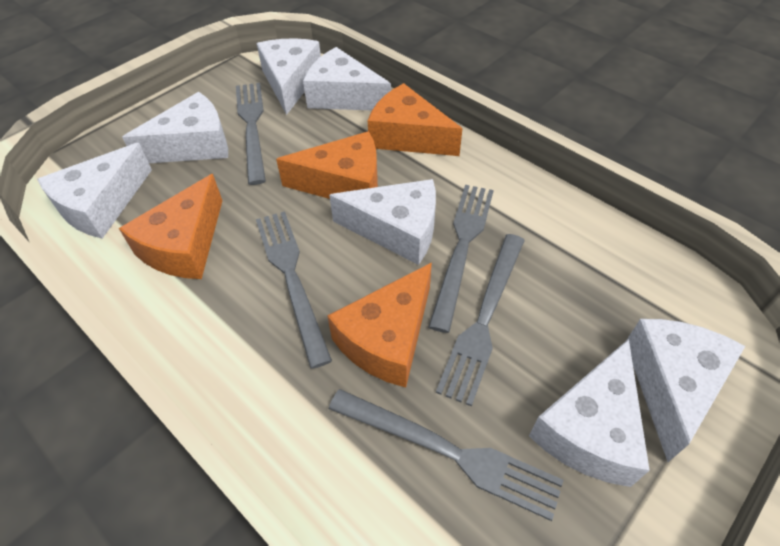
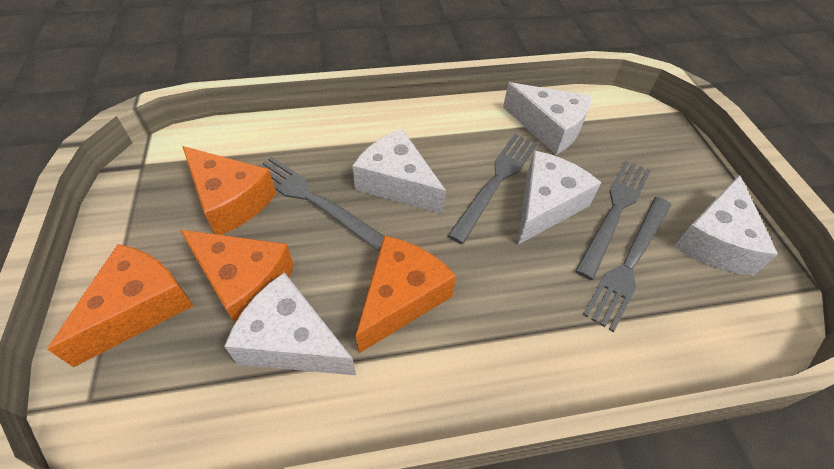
grey fork: [236,83,266,185] [256,211,332,369] [329,389,564,521] [429,185,494,333] [436,234,525,406] = 5 -> [259,157,384,251] [448,134,537,244] [575,160,651,280] [583,197,671,332] = 4
white cheese: [37,143,152,239] [122,92,228,163] [256,38,321,115] [303,47,391,110] [329,179,436,265] [529,339,650,487] [626,319,745,462] = 7 -> [224,272,356,376] [352,129,446,214] [503,82,592,155] [518,151,602,245] [674,175,778,275] = 5

